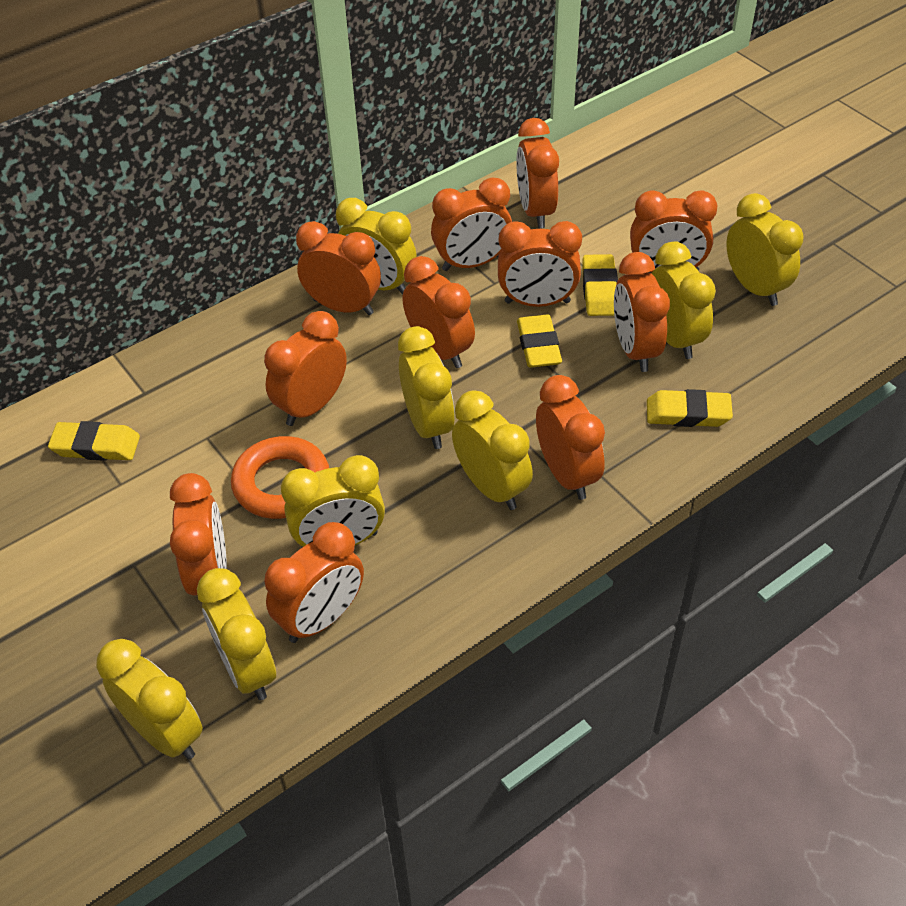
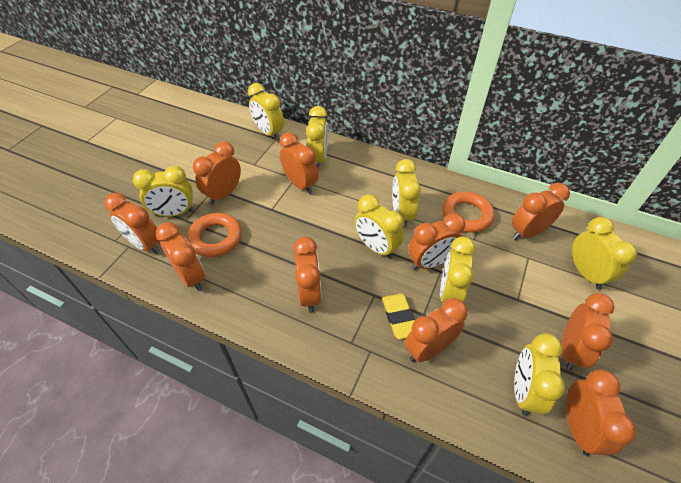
orange clock: [170,473,227,596] [264,311,347,426] [264,522,364,643] [296,221,381,315] [403,256,475,368] [431,178,512,271] [498,221,582,307] [516,118,559,228] [536,375,605,500] [614,252,670,372] [630,190,717,272] = 11 -> [104,193,160,254] [156,222,205,291] [193,141,241,205] [279,132,319,194] [293,237,322,312] [405,298,468,362] [408,213,466,270] [512,183,570,240] [562,293,614,371] [566,369,636,456] = 10
orange ring: [231,436,329,519] = 1 -> [187,213,242,257] [442,192,494,233] = 2
yellow eraser: [48,421,140,461] [517,314,562,368] [582,254,618,316] [647,389,733,427] = 4 -> [382,294,415,339] = 1

